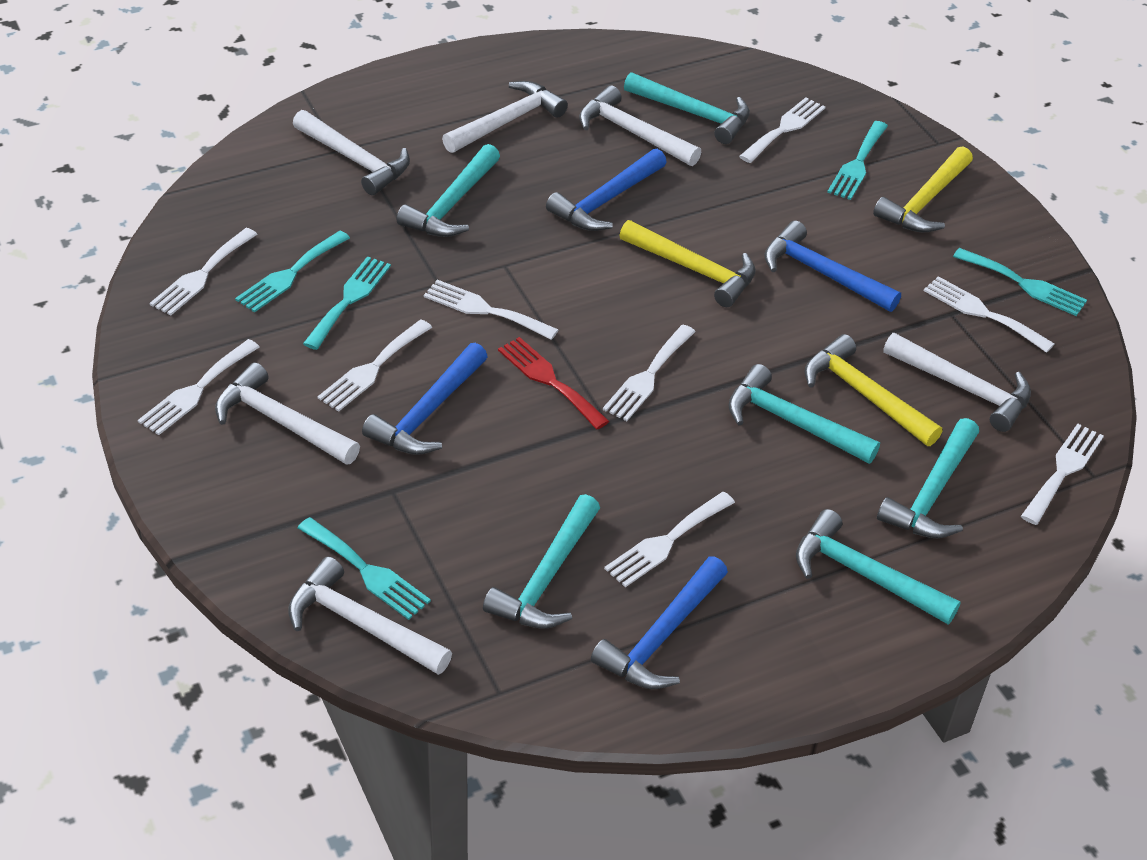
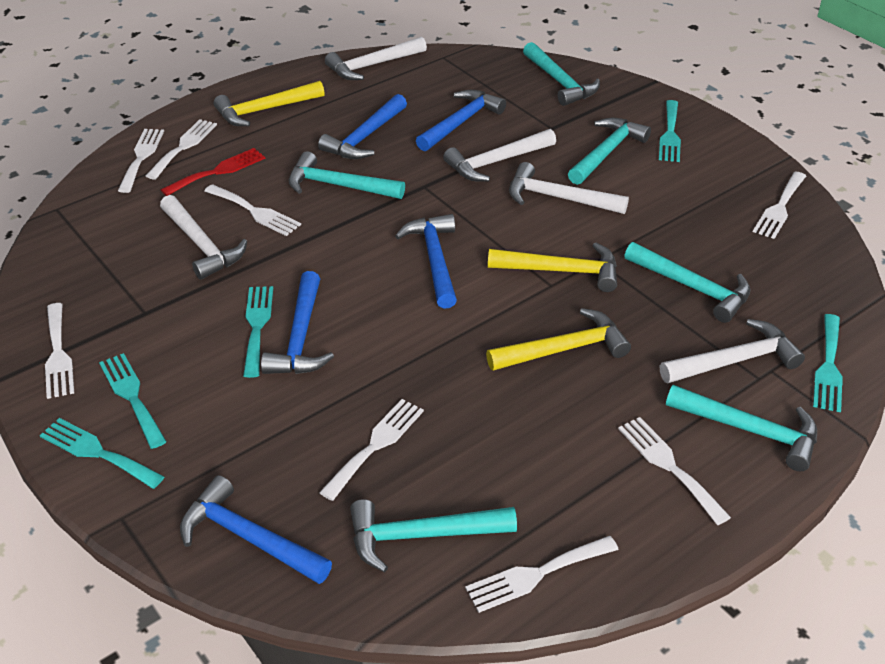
blue hammer: [362,343,488,455] [546,149,667,231] [591,556,728,689] [764,221,901,312] = 4 -> [180,475,332,584] [261,271,334,374] [318,94,407,159] [395,214,457,309] [416,90,506,151] = 5
white fork: [138,339,260,435] [149,228,258,316] [317,320,432,412] [424,280,559,340] [603,325,696,421] [604,492,735,587] [739,97,825,163] [924,276,1055,353] [1021,424,1104,525] = 9 -> [45,303,74,399] [118,129,164,193] [146,119,217,180] [204,184,301,236] [319,399,424,501] [465,536,619,613] [618,417,731,525] [753,172,806,239] = 8
white hammer: [215,363,360,465] [288,557,452,675] [293,110,410,195] [442,81,568,153] [579,85,701,166] [883,333,1031,432] = 6 -> [160,195,247,280] [325,37,427,80] [443,129,556,181] [509,162,629,214] [660,319,805,383] = 5

